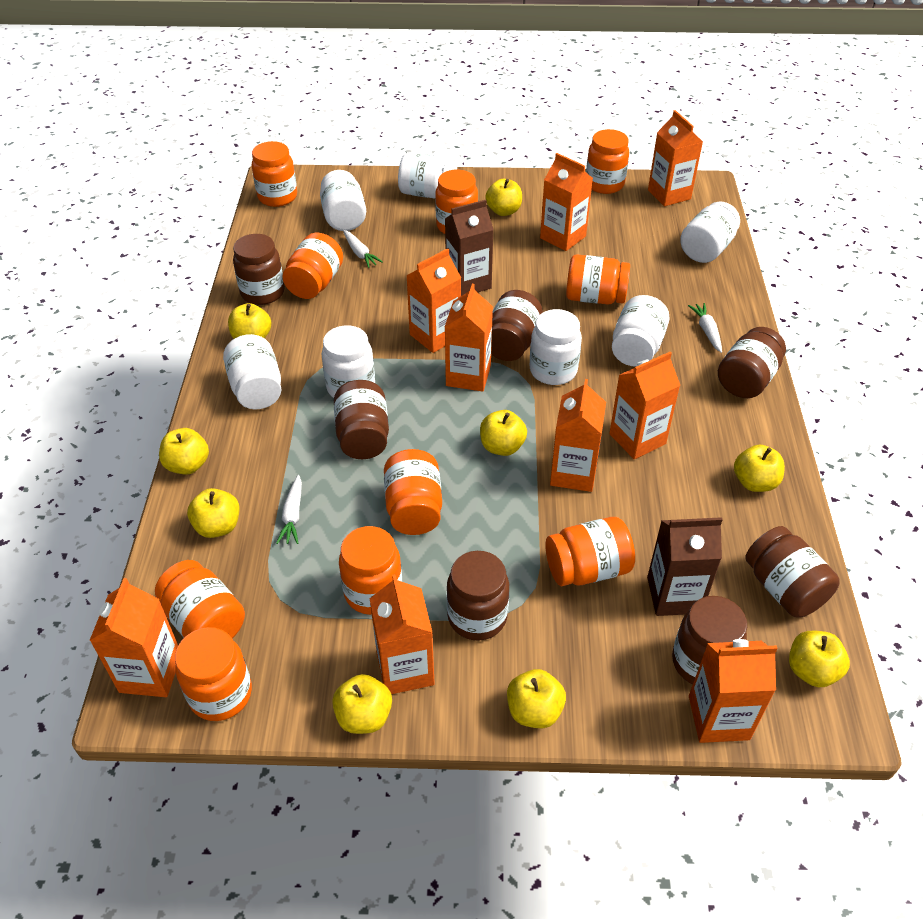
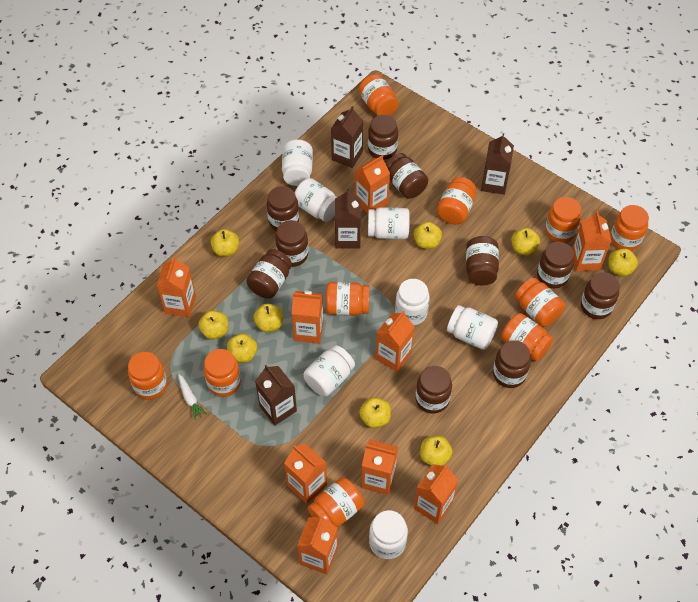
brown carton: [445,200,494,296] [647,517,723,616] = 2 -> [255,365,297,426] [331,106,363,168] [335,189,361,249] [481,133,514,195] = 4
brown jar: [233,234,285,305] [334,380,389,459] [447,551,509,641] [491,290,543,361] [672,596,747,684] [718,327,786,398] [745,526,840,618] = 7 -> [247,249,292,299] [267,186,299,231] [275,220,308,267] [368,115,398,160] [386,153,428,199] [415,366,452,414] [466,236,499,286] [493,340,531,388] [537,242,574,288] [581,272,620,319] = 10
white carrot: [276,475,302,544] [343,230,383,268] [688,303,722,353] = 3 -> [178,374,207,420] = 1

